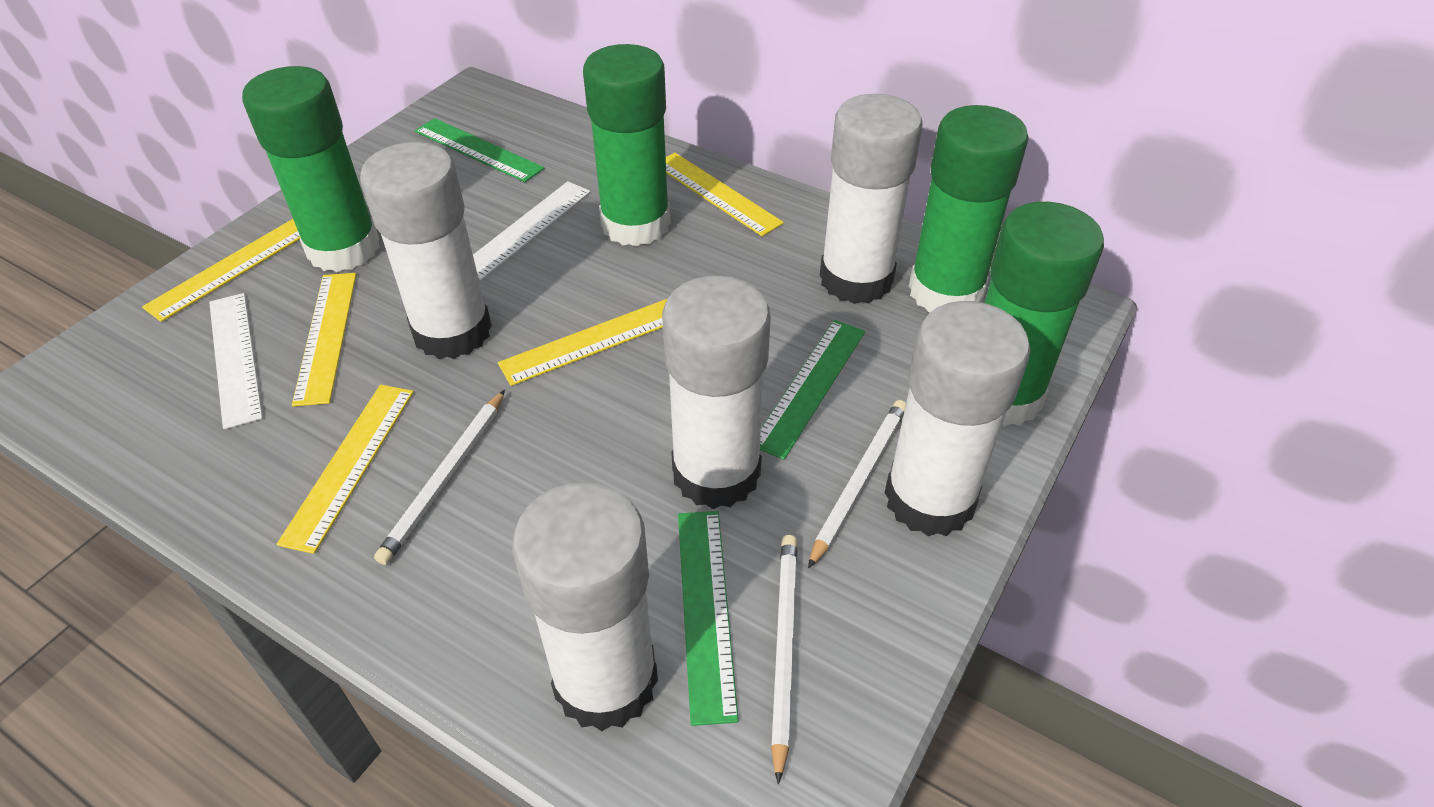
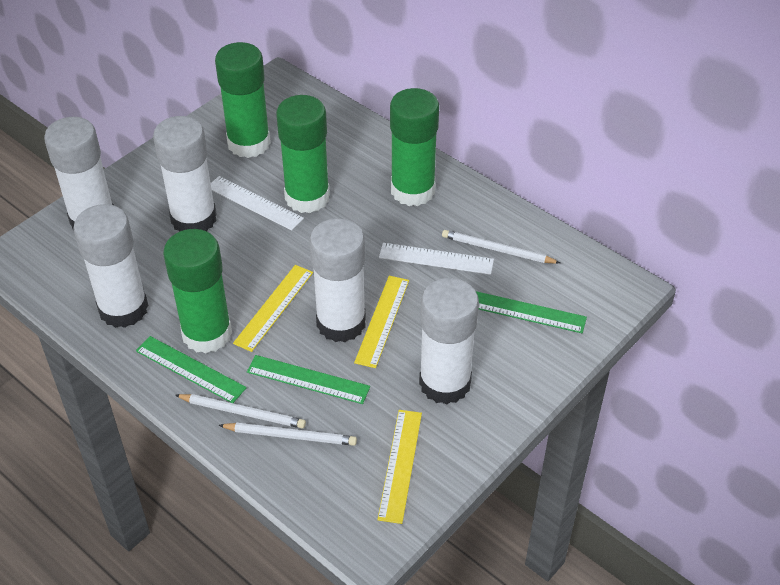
yellow ruler: [142,219,301,322] [276,385,414,554] [292,273,356,407] [498,299,667,386] [666,153,784,236] = 5 -> [233,265,313,352] [354,276,409,368] [377,410,422,524] = 3

